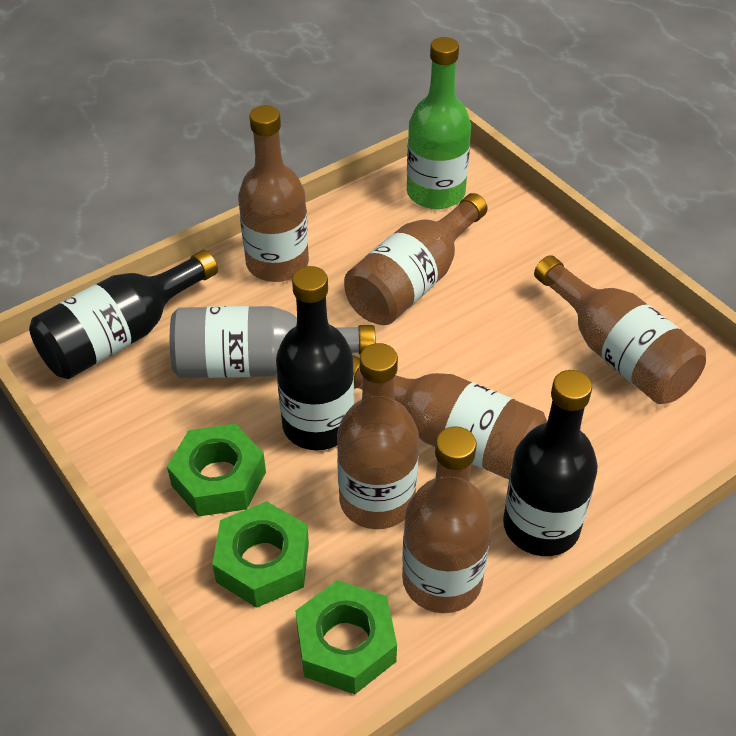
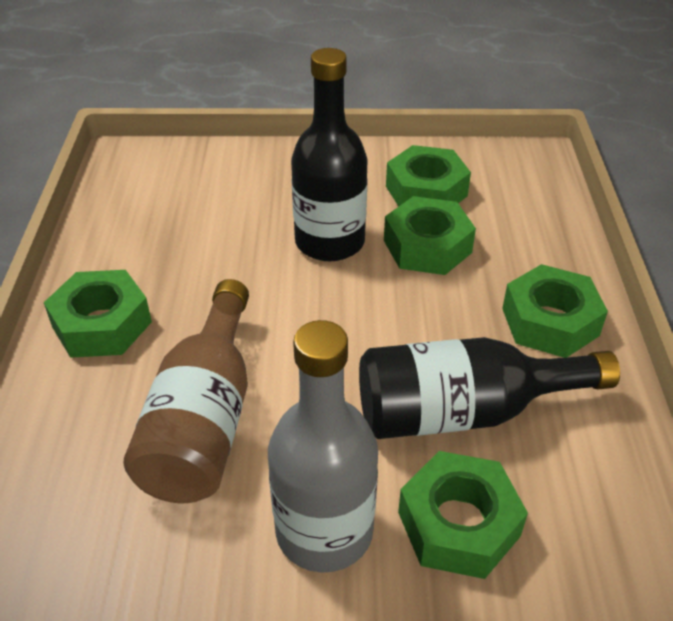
black bottle: [29,250,218,379] [276,266,354,450] [503,370,598,556] = 3 -> [291,48,368,261] [359,337,620,439] = 2
brown bottle: [238,105,309,282] [337,343,419,529] [344,193,488,325] [353,356,547,480] [402,426,492,613] [534,255,706,404] = 6 -> [123,279,249,503] = 1
green bottle: [407,37,471,209] = 1 -> none = 0
green nut: [167,424,266,517] [212,501,309,608] [295,580,397,694] = 3 -> [44,270,152,358] [384,196,476,275] [386,145,471,206] [398,451,528,579] [502,264,608,358] = 5

